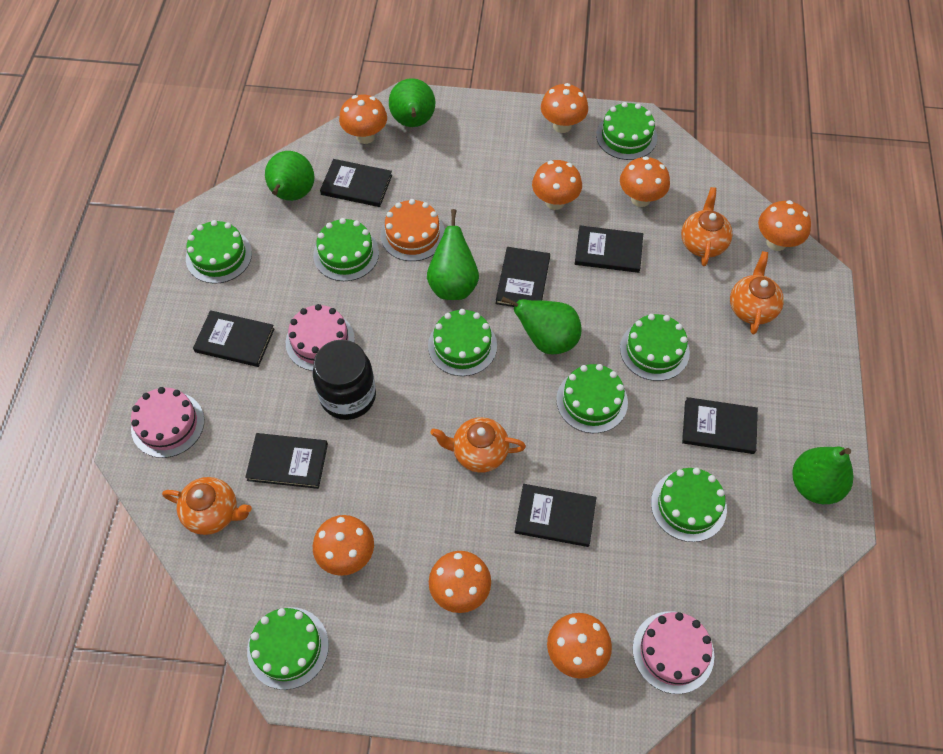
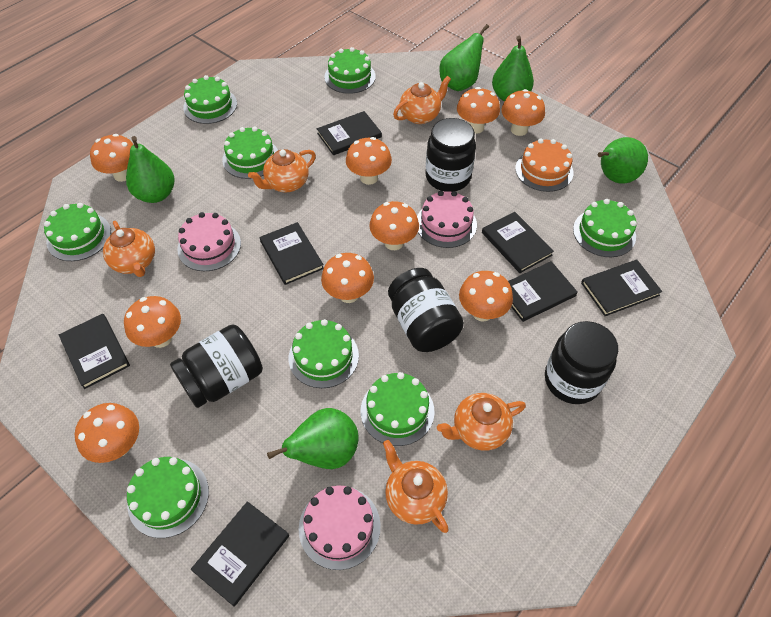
black jar: [313,340,376,420] = 1 -> [170,324,263,408] [388,268,464,352] [425,118,476,192] [545,321,618,404] = 4
orange mushroom: [313,515,374,576] [339,95,387,144] [429,551,491,613] [532,160,582,210] [541,83,588,133] [547,613,612,679] [620,156,670,207] [758,200,811,251] = 8 -> [75,403,139,463] [90,134,134,182] [124,296,181,348] [321,253,374,303] [346,137,392,185] [369,201,419,250] [457,87,500,134] [459,271,513,322] [501,89,545,136] = 9
orange teapot: [162,477,252,535] [431,417,526,473] [681,187,733,266] [730,251,784,334] = 4 -> [103,221,155,277] [248,149,316,192] [383,440,449,533] [393,76,451,124] [437,393,526,451] = 5

